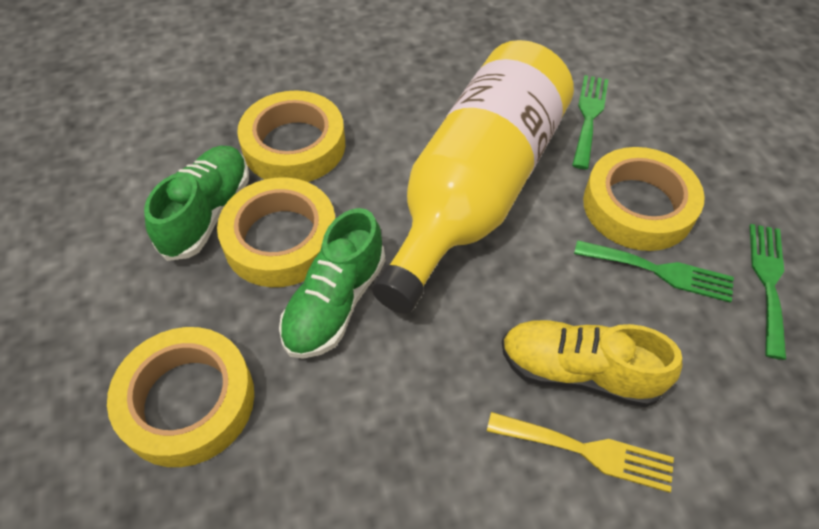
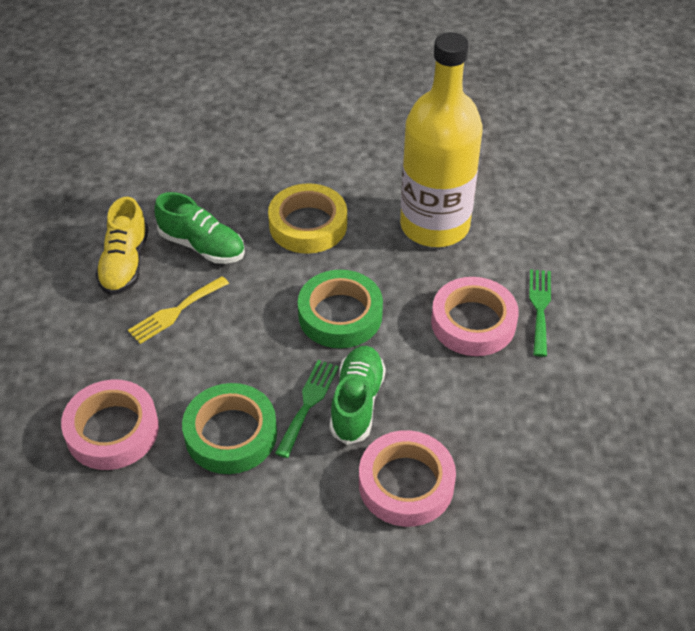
green fork: [572,75,609,169] [574,240,734,303] [749,224,786,360] = 3 -> [275,360,339,458] [529,269,551,357] = 2
green tape: none = 0 -> [182,383,277,474] [298,270,383,348] = 2
pink tape: none = 0 -> [61,379,159,470] [359,430,456,527] [431,277,519,356] = 3
yellow tape: [107,327,254,467] [217,177,336,287] [237,90,345,182] [583,147,705,251] = 4 -> [268,183,347,254] = 1

